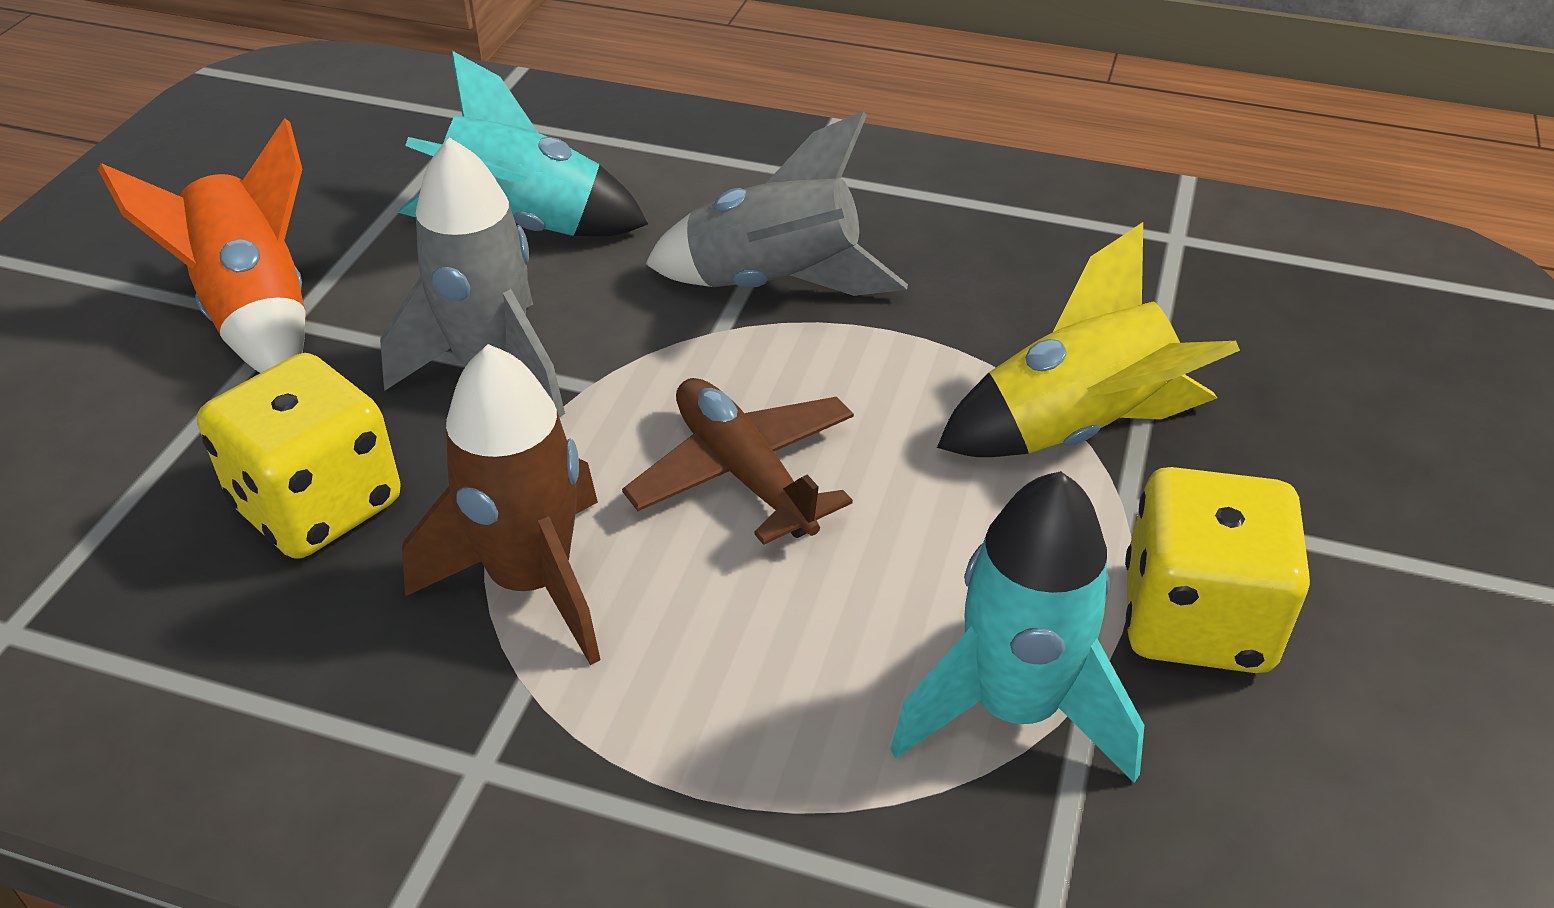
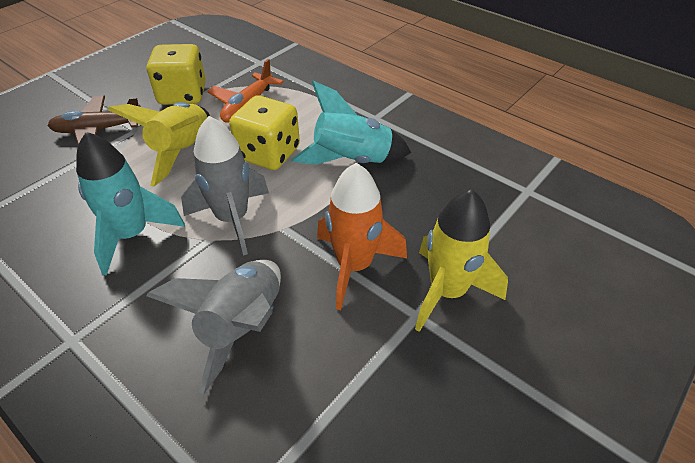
brown rocket: [402,344,600,665] = 1 -> none = 0
orange plane: none = 0 -> [207,59,283,123] = 1
yellow rocket: [937,222,1240,457] = 1 -> [108,102,210,186] [415,189,508,332] = 2

